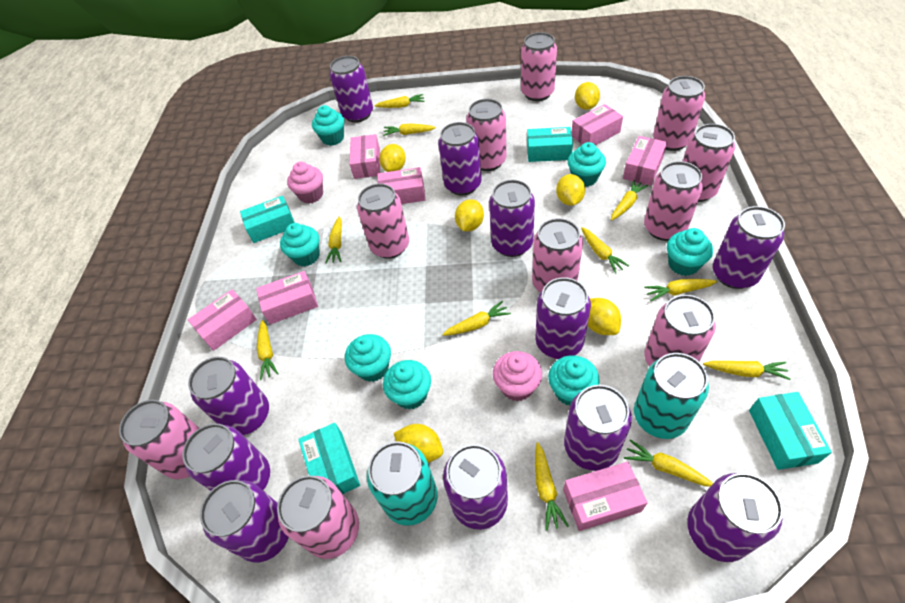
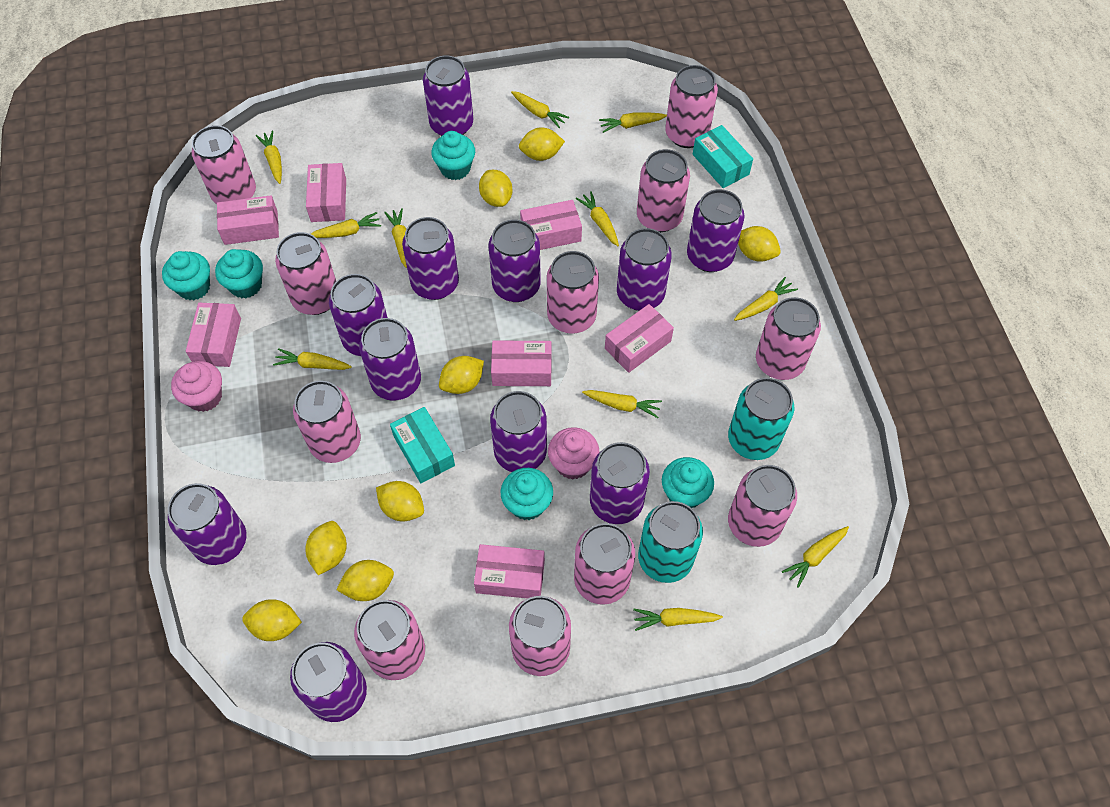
pink can: [119,400,199,479] [277,475,359,559] [357,183,409,259] [466,99,507,171] [521,32,557,101] [532,218,583,293] [644,161,703,241] [644,295,716,367] [653,76,705,151] [683,124,735,202] = 10 -> [192,125,256,204] [275,232,336,315] [293,380,361,463] [354,600,425,680] [509,596,571,676] [547,251,599,334] [574,523,635,605] [637,149,690,232] [665,65,718,148] [728,465,797,547] [756,297,821,380] = 11
turquoise box: [240,196,295,243] [298,423,360,494] [527,127,573,162] [749,392,832,470] = 4 -> [390,407,455,483] [692,125,753,188] = 2
turquoise cupcake: [280,223,320,266] [312,105,344,146] [345,334,391,382] [383,360,431,409] [548,355,600,406] [568,142,606,187] [667,228,713,276] = 7 -> [162,251,210,300] [215,249,263,298] [431,131,475,180] [501,468,553,520] [662,457,714,508] = 5
yellow lemon: [379,144,406,172] [394,424,443,463] [455,199,484,231] [556,174,585,206] [575,82,600,110] [587,298,621,335] = 6 -> [242,599,302,641] [305,521,347,575] [336,560,394,601] [376,481,424,521] [439,356,484,394] [479,170,512,207] [519,127,565,161] [738,226,781,262] = 8

